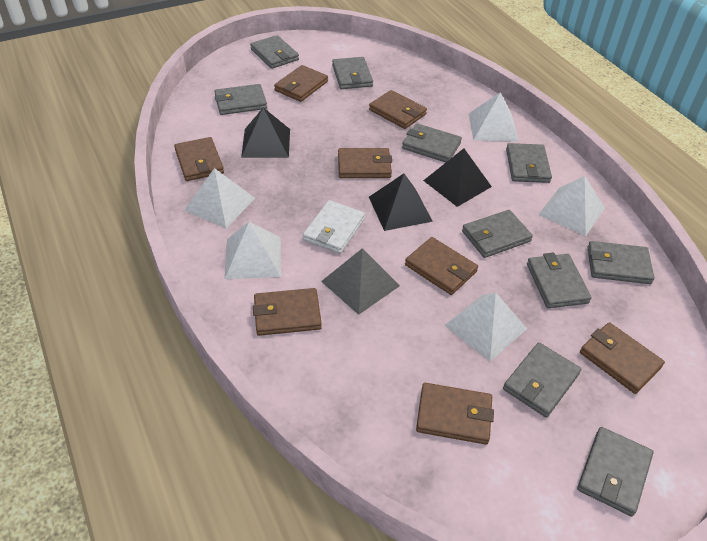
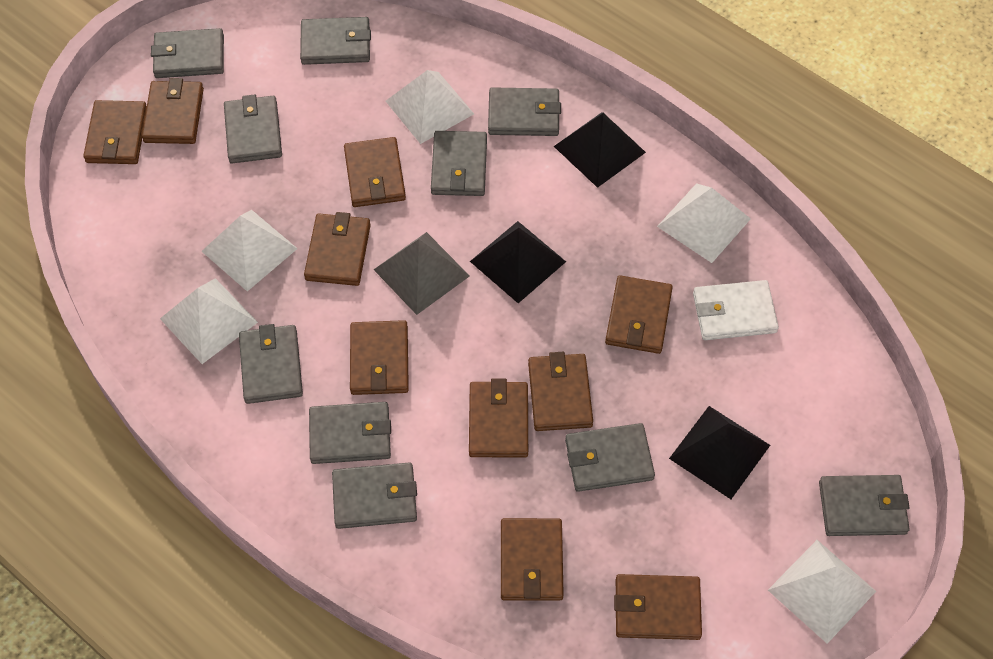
brown wallet: [174,137,224,181] [253,288,322,336] [274,65,328,102] [338,148,392,178] [369,90,427,129] [405,237,478,295] [416,383,494,445] [580,322,665,394] = 8 -> [83,100,147,164] [142,78,204,144] [304,212,371,286] [344,137,406,207] [350,320,409,395] [469,378,528,458] [501,518,564,600] [528,352,593,431] [605,275,673,354] [614,574,702,640] = 10

